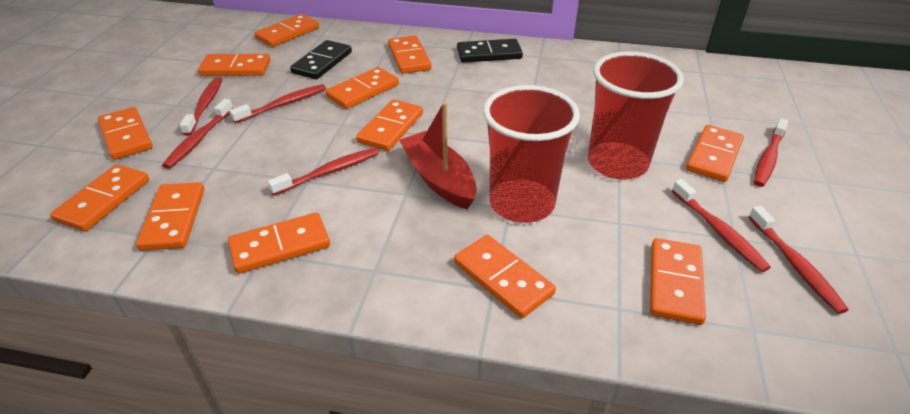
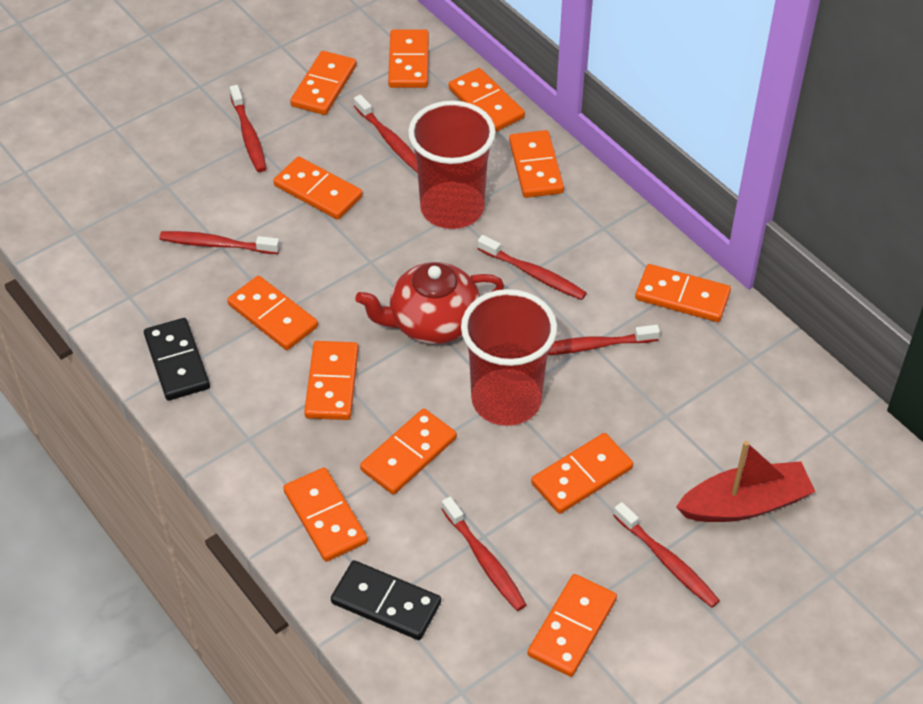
red teapot: none = 0 -> [355,262,504,344] = 1

